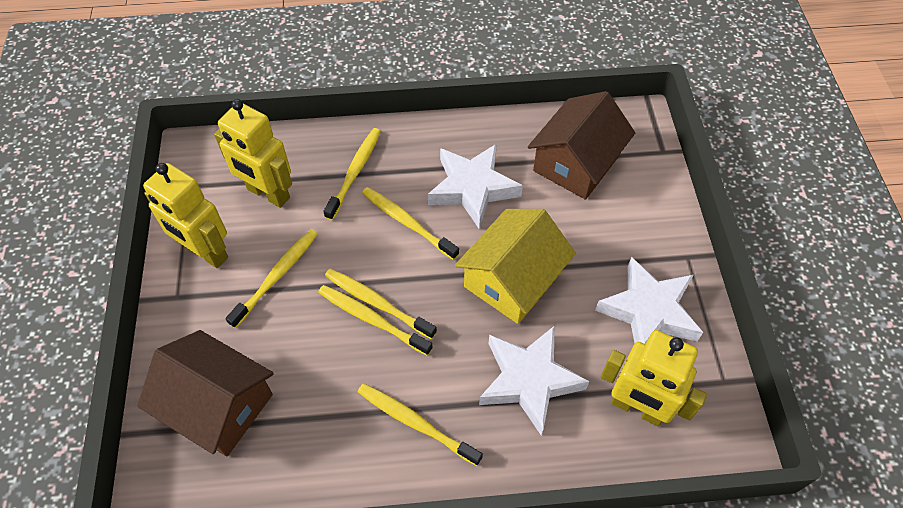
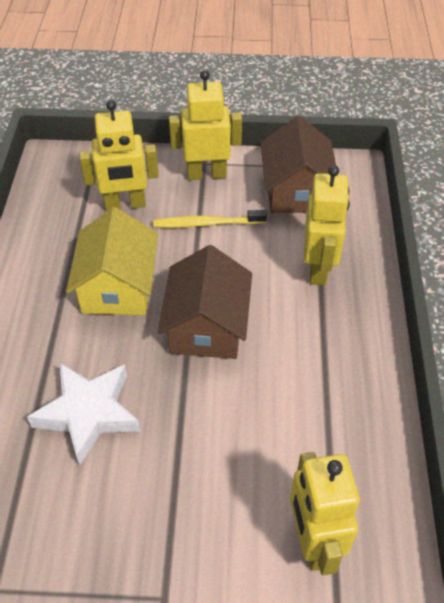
white star: [428,144,523,229] [479,326,590,435] [595,257,703,344] = 3 -> [27,363,140,466] = 1
yellow robot: [143,163,228,268] [214,99,292,208] [601,330,707,426] = 3 -> [79,100,159,211] [169,70,242,180] [290,452,360,576] [304,165,350,285] = 4
yellow toothbrush: [225,229,318,328] [318,285,433,356] [323,128,381,220] [325,269,437,339] [358,383,483,466] [362,187,459,260] = 6 -> [153,210,267,228] = 1

